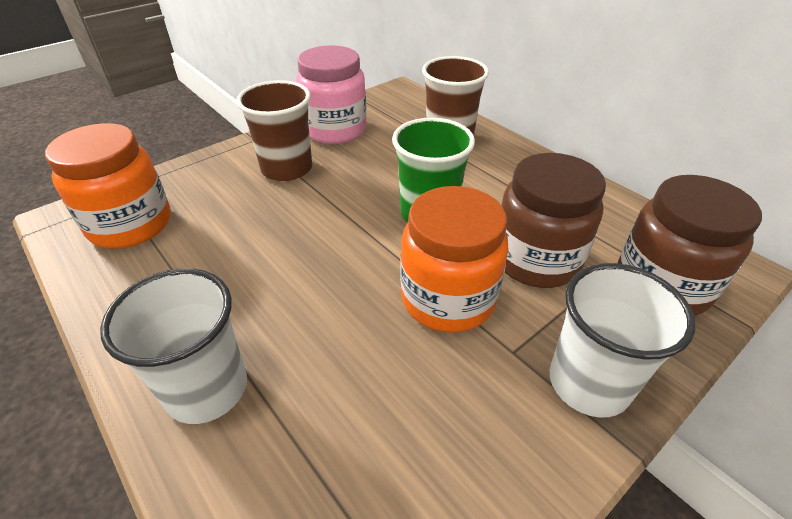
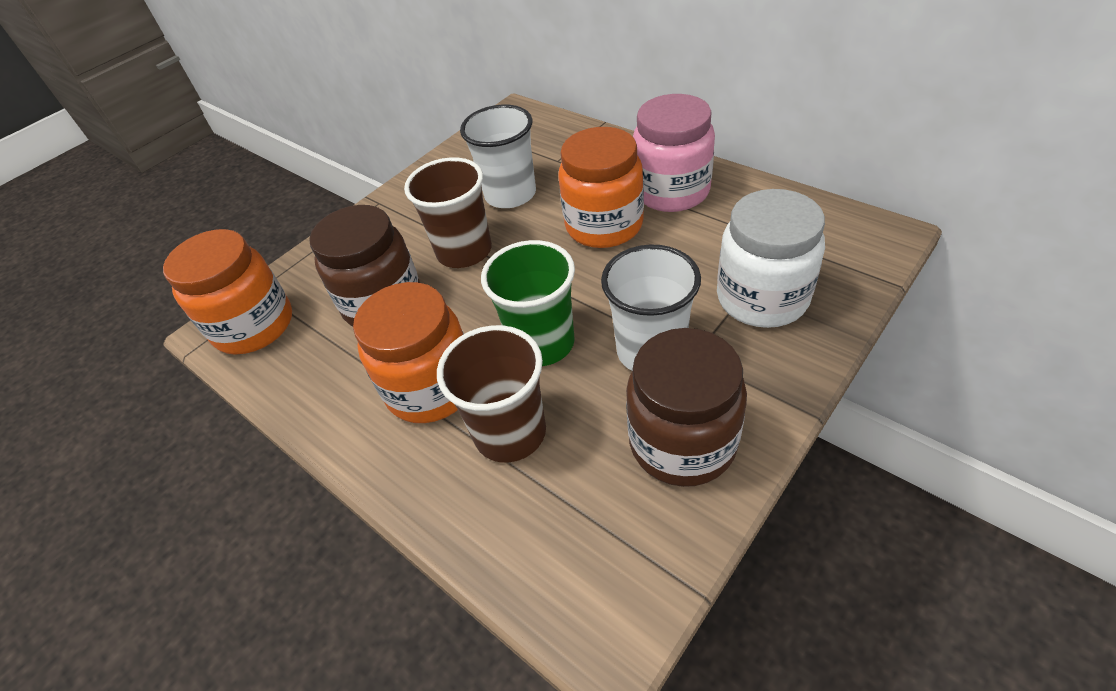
orange jar: [45,123,171,249] [400,186,509,333] = 2 -> [163,229,292,355] [353,282,464,423] [558,127,644,248] = 3
white jar: none = 0 -> [717,189,825,328] = 1

